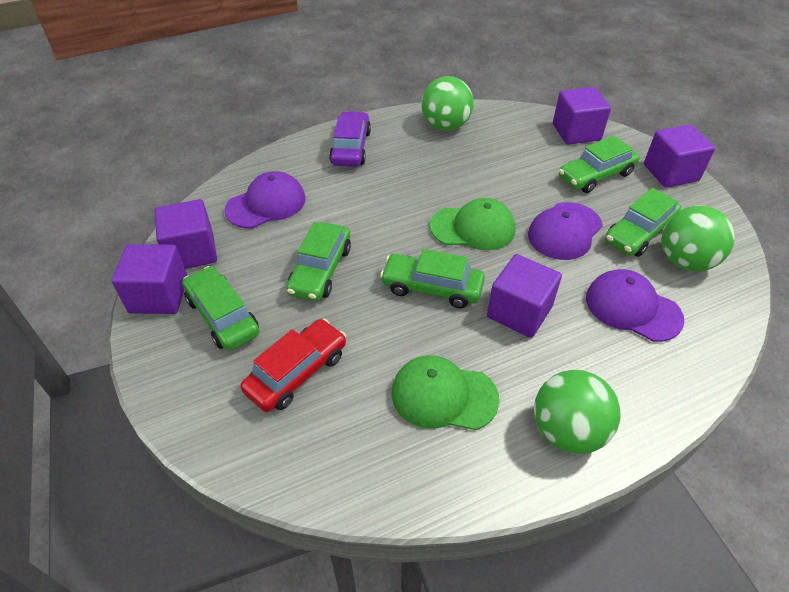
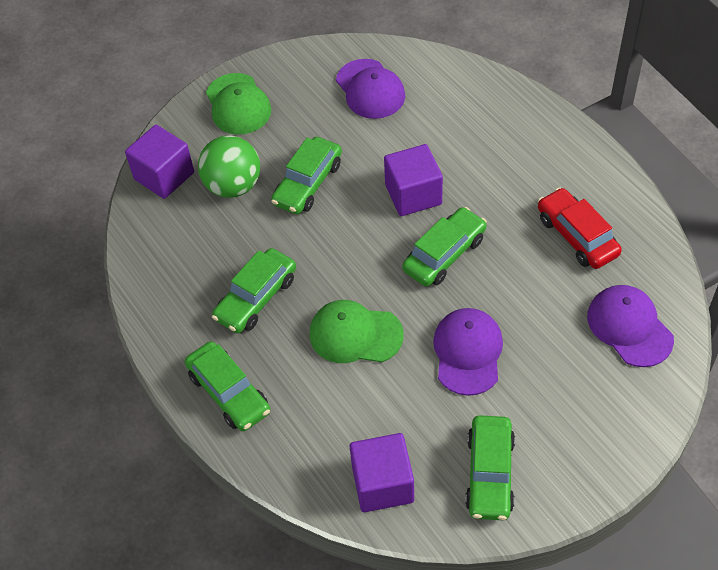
green ball: [421,76,474,131] [534,370,621,454] [662,205,735,271] = 3 -> [198,136,260,198] = 1
purple car: [329,111,371,167] = 1 -> none = 0
purple cube: [112,244,187,314] [154,199,217,269] [487,254,562,338] [553,87,611,145] [644,124,715,188] = 5 -> [125,125,194,199] [350,433,414,512] [384,144,443,216] = 3

